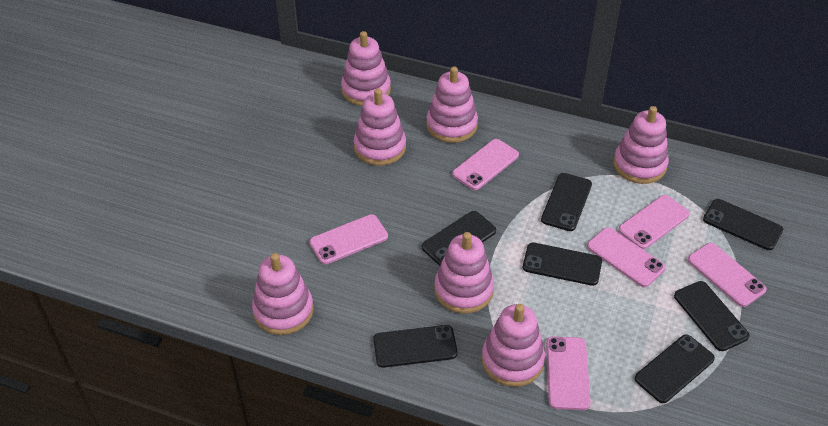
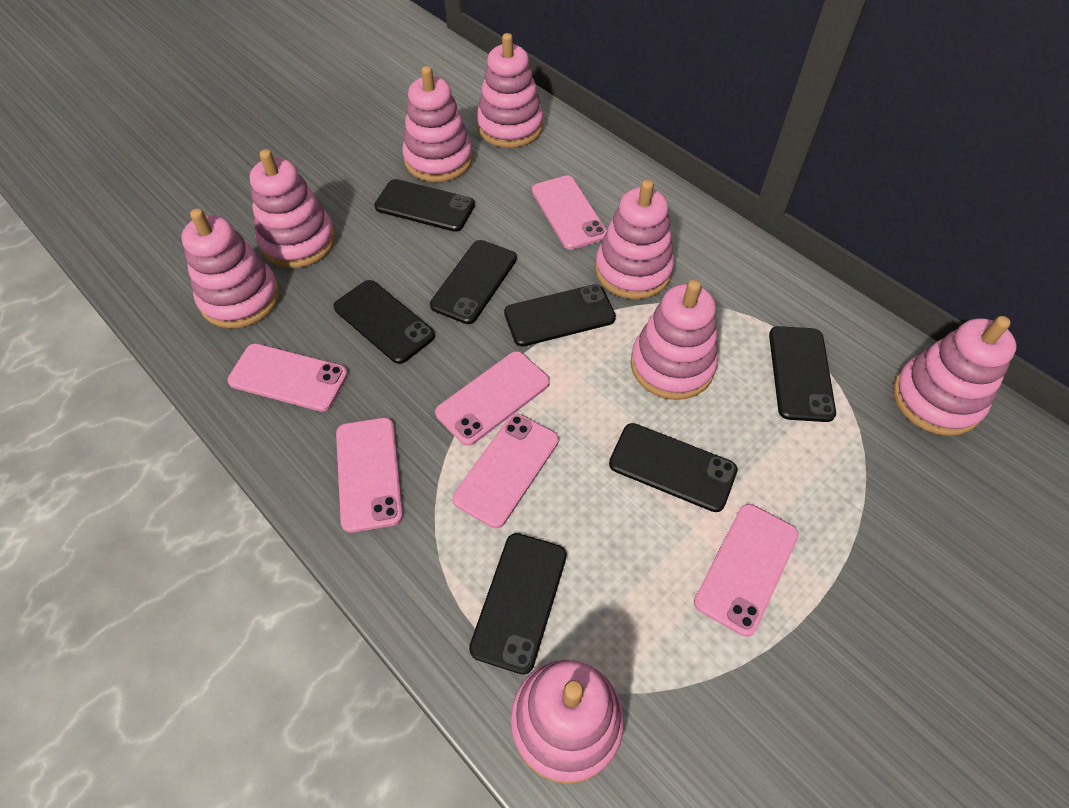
pink stacking toy: [252,253,314,335] [341,31,391,106] [354,88,406,166] [426,66,478,143] [434,232,494,314] [482,304,545,387] [613,106,669,184] = 7 -> [181,209,280,329] [250,149,336,268] [402,66,473,182] [476,33,543,148] [511,660,624,784] [595,180,674,299] [631,280,718,400] [893,316,1016,436] = 8

